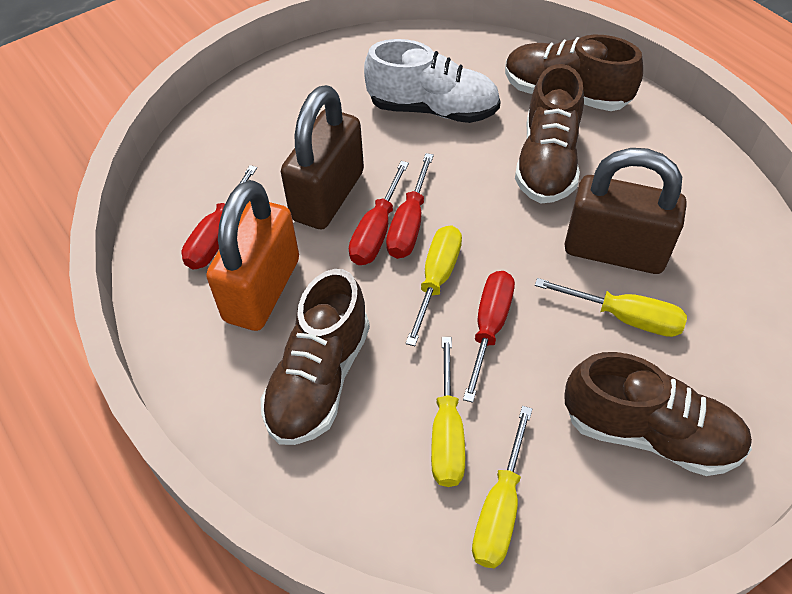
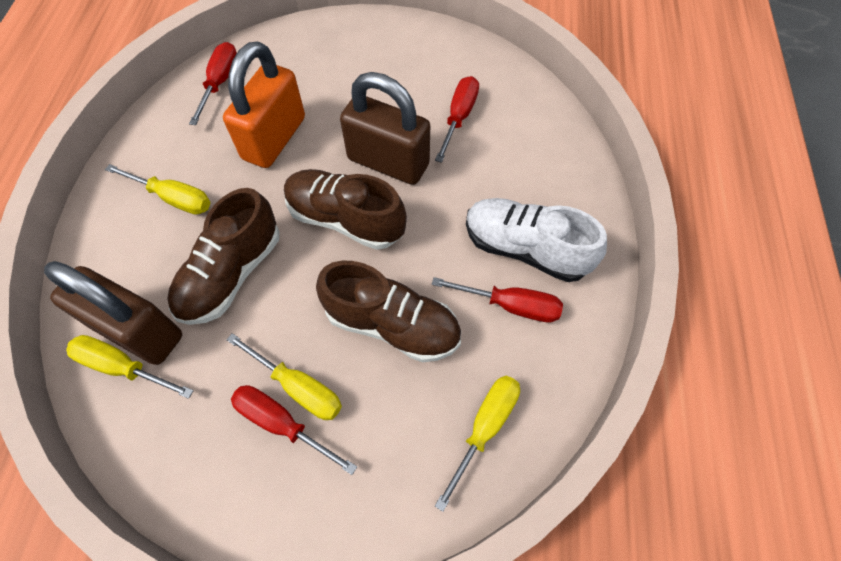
brown shoe: [261,269,370,445] [505,35,643,111] [515,64,584,203] [564,352,752,476] = 4 -> [167,188,279,325] [284,169,407,250] [316,261,461,362] = 3

